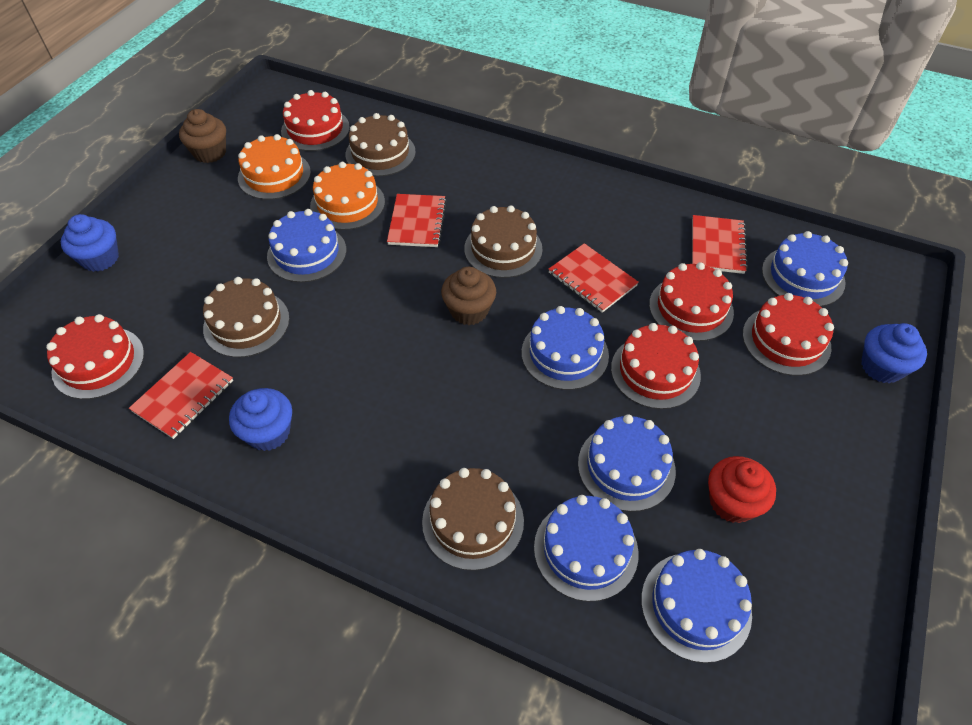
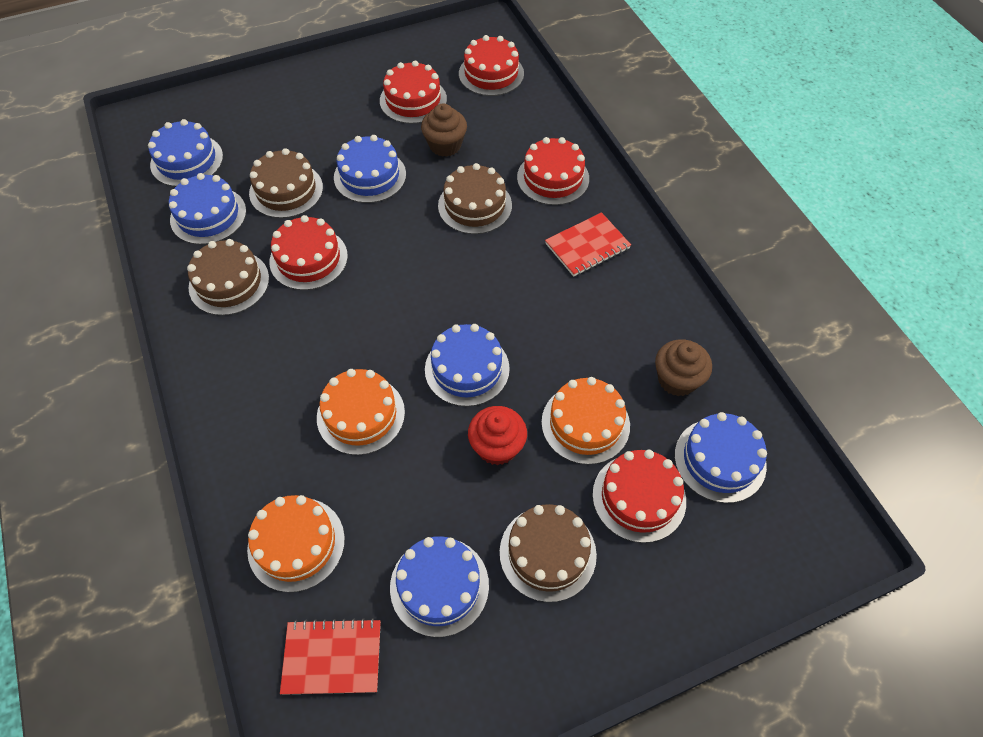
blue cupcake: [61,214,119,272] [229,388,292,451] [861,323,927,383] = 3 -> none = 0
orange cake: [238,134,311,200] [310,162,385,230] = 2 -> [247,495,345,592] [317,369,405,455] [542,377,630,465] = 3
red notebook: [129,352,233,439] [387,194,447,247] [548,243,639,313] [692,215,748,274] = 4 -> [280,618,381,695] [545,212,631,277] = 2

